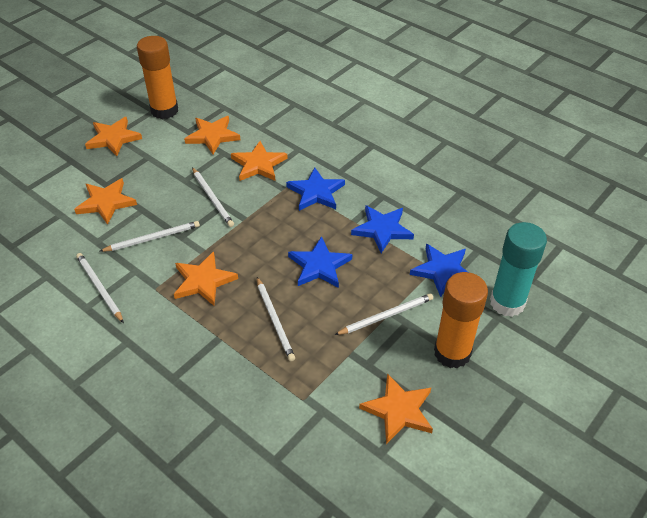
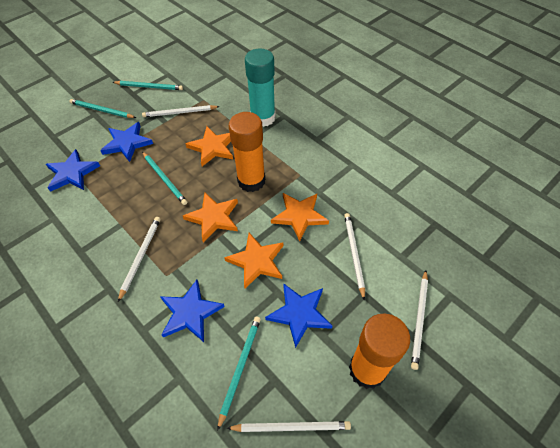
orange star: [74,178,137,225] [85,117,142,156] [174,251,238,306] [184,116,240,154] [231,141,288,181] [359,373,433,444] = 6 -> [183,193,238,242] [186,126,233,166] [224,233,283,288] [271,193,329,242] = 4
turquoise pencil: none = 0 -> [69,99,136,118] [112,81,183,90] [142,152,187,205] [217,317,261,431] = 4

